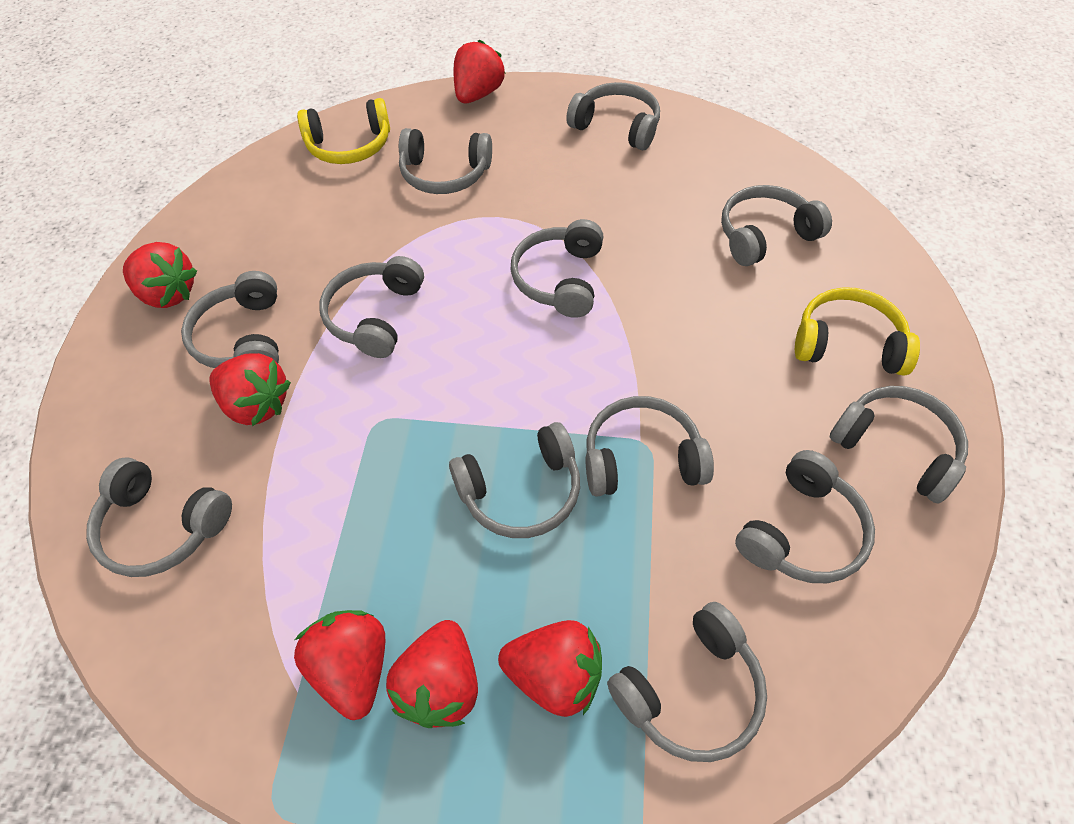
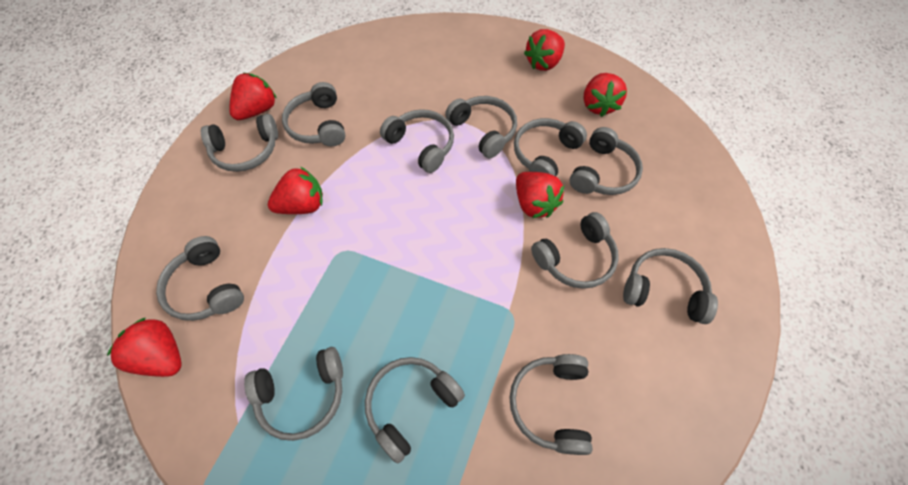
yellow headphones: [297,98,390,164] [795,287,920,376] = 2 -> none = 0

